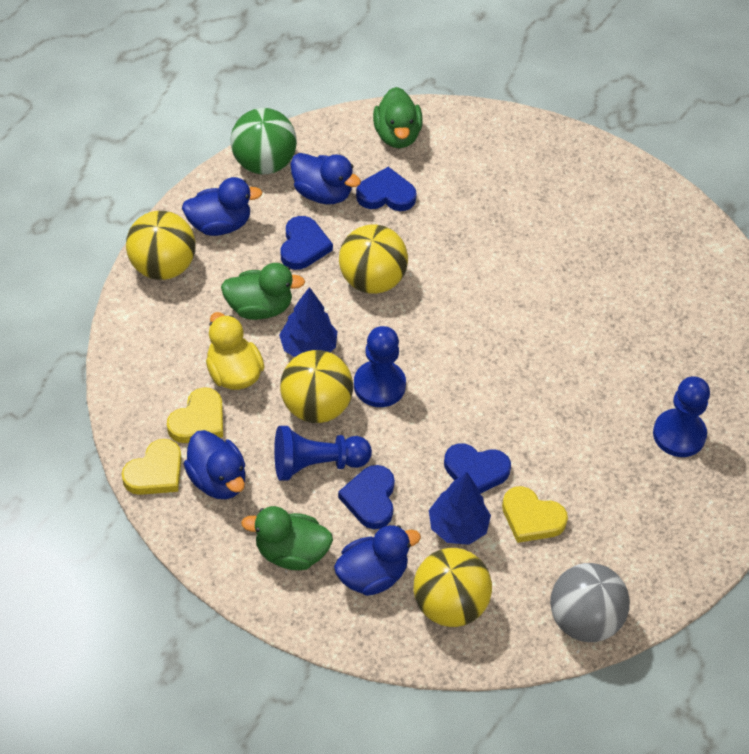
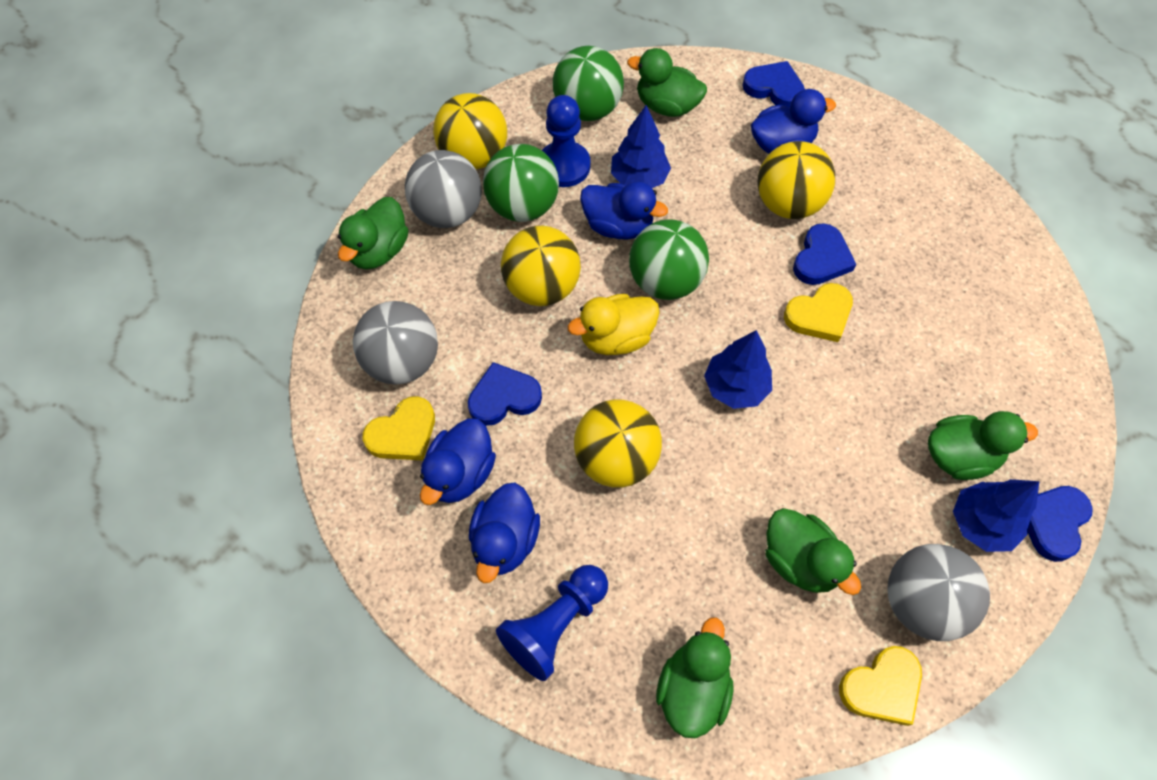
blue pawn: [274,426,372,481] [354,326,406,407] [653,376,710,457] = 3 -> [496,565,608,681] [542,95,591,187] = 2
blue tree: [279,287,337,357] [429,472,491,545] = 2 -> [611,105,671,188] [704,330,772,409] [953,479,1039,552] = 3
green ball: [231,108,297,174] = 1 -> [483,144,559,222] [553,46,624,121] [629,219,709,300] = 3
green duck: [221,263,305,320] [241,506,333,570] [373,87,423,148] = 3 -> [338,197,408,269] [627,48,707,117] [656,617,733,738] [765,508,861,595] [928,411,1038,480] = 5
grey ball: [550,563,630,642] = 1 -> [353,301,438,384] [405,150,482,228] [887,544,990,641] = 3

